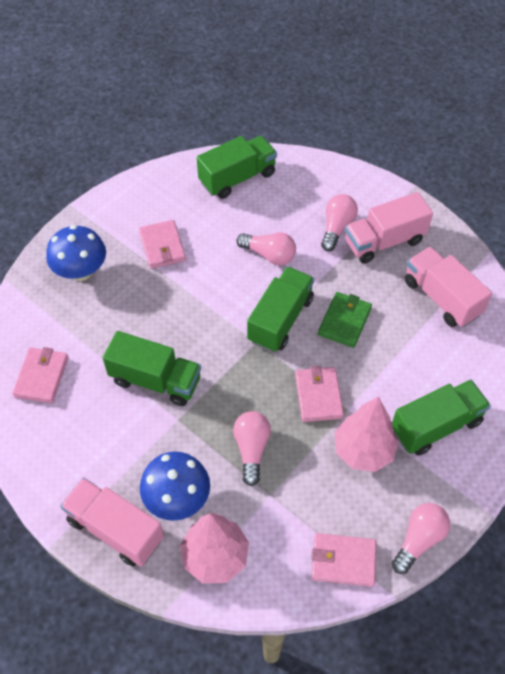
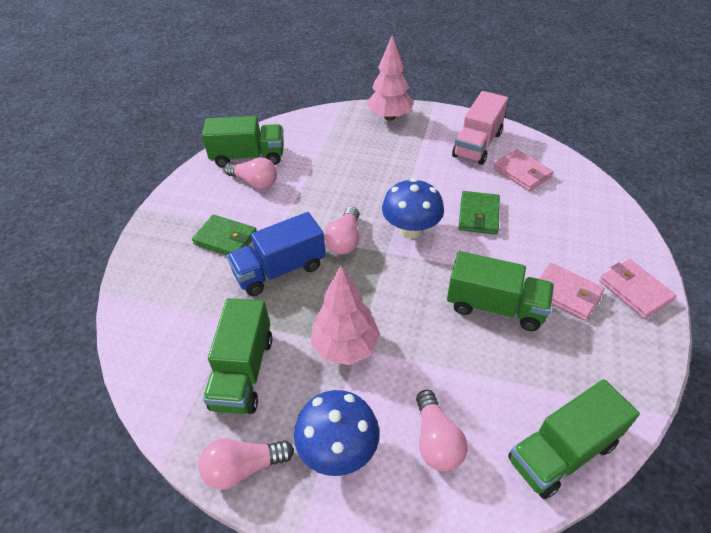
blue truck: none = 0 -> [227,212,326,296] = 1
green wallet: [318,292,372,348] = 1 -> [192,215,257,255] [459,191,500,235] = 2
pink truck: [60,478,164,567] [345,192,433,264] [405,247,492,327] = 3 -> [452,91,508,165] = 1
pink wallet: [12,347,68,403] [139,220,186,269] [295,366,344,422] [311,533,377,587] = 4 -> [493,149,553,191] [539,263,605,320] [599,259,676,319] = 3

